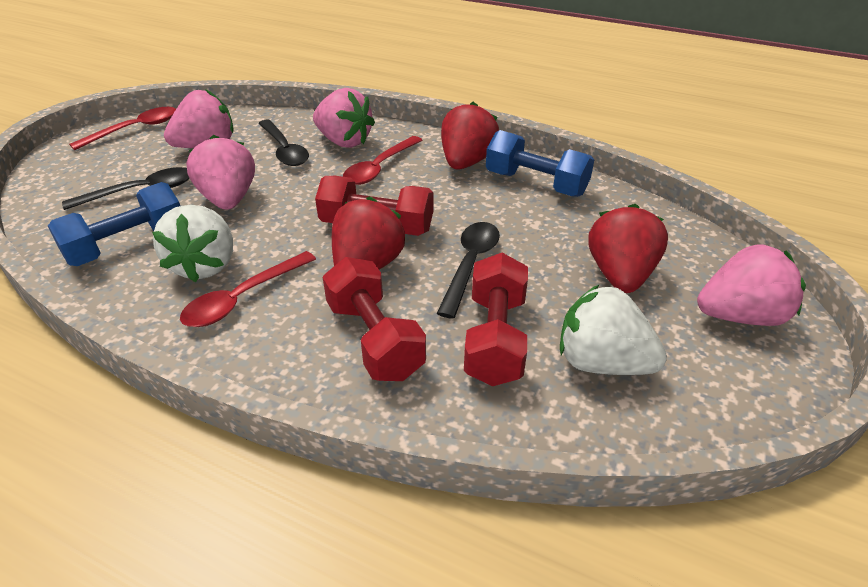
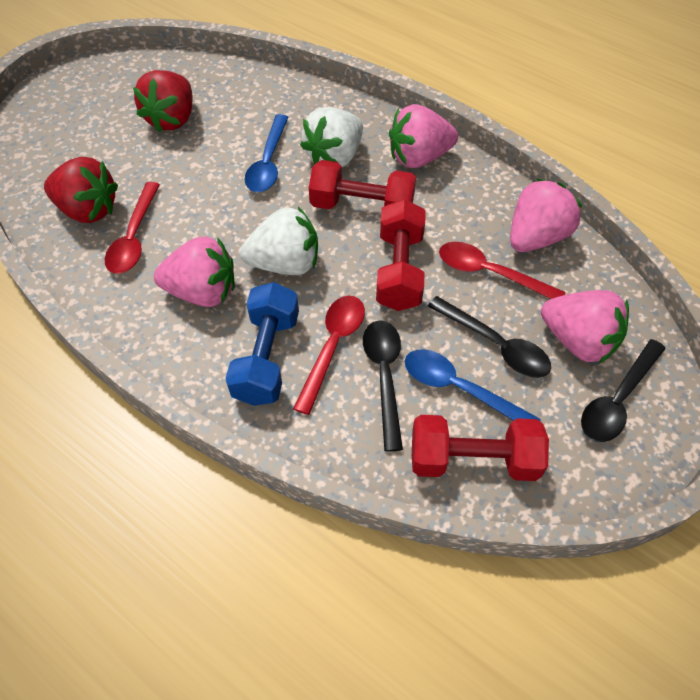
blue dumbbell: [48,182,180,266] [486,130,594,197] = 2 -> [225,282,299,406] = 1
blue spoon: none = 0 -> [245,114,289,192] [405,349,541,421] = 2
red strawberry: [332,197,406,270] [441,102,499,170] [589,204,668,293] = 3 -> [44,157,118,223] [133,70,193,132] = 2

